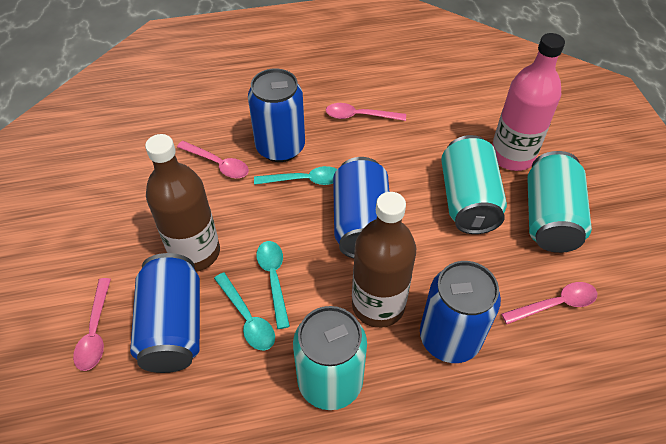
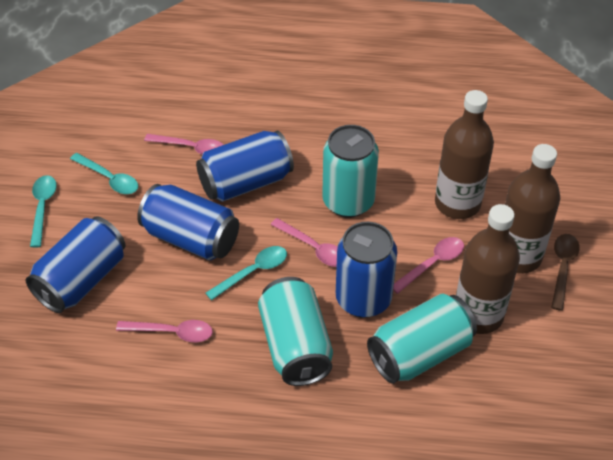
brown bottle: [145,134,220,272] [352,192,416,328] = 2 -> [435,90,494,219] [456,204,520,334] [505,144,560,274] = 3
brown spoon: none = 0 -> [551,234,580,311] = 1
pink bottle: [492,33,565,171] = 1 -> none = 0

